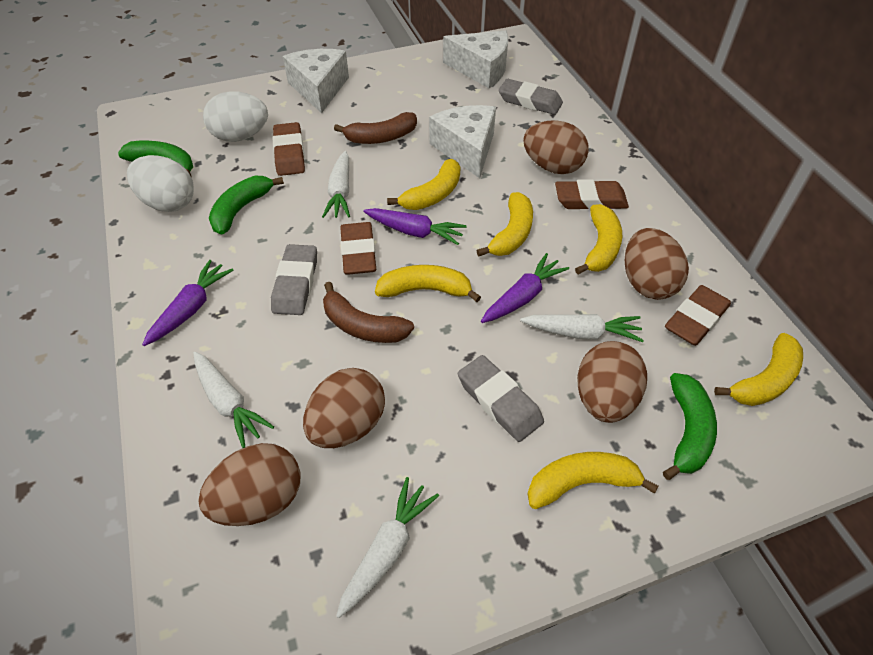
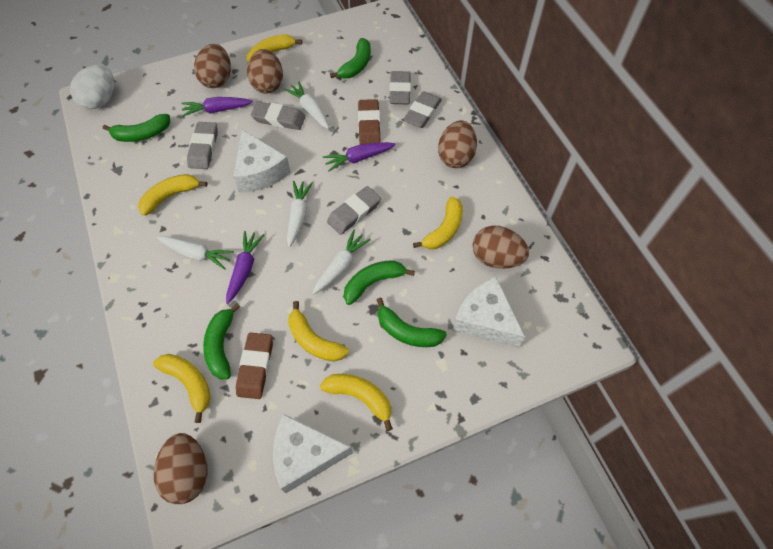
brown banana: [323,282,414,343] [334,112,417,144] = 2 -> none = 0
brown eraser: [273,122,305,176] [340,222,376,275] [555,179,629,210] [665,285,731,346] = 4 -> [236,333,273,399] [358,99,380,145] = 2
green banana: [118,140,193,177] [209,176,284,234] [663,373,717,480] = 3 -> [103,114,170,142] [203,303,240,379] [330,38,371,79] [344,260,415,305] [377,298,447,347] = 5
grey eraser: [271,244,317,315] [458,355,544,442] [498,79,563,115] = 3 -> [187,122,218,169] [251,102,306,130] [327,186,381,235] [389,71,411,104] [403,91,442,128] = 5
white egg: [127,155,194,212] [203,91,268,142] = 2 -> [70,65,114,109] = 1

